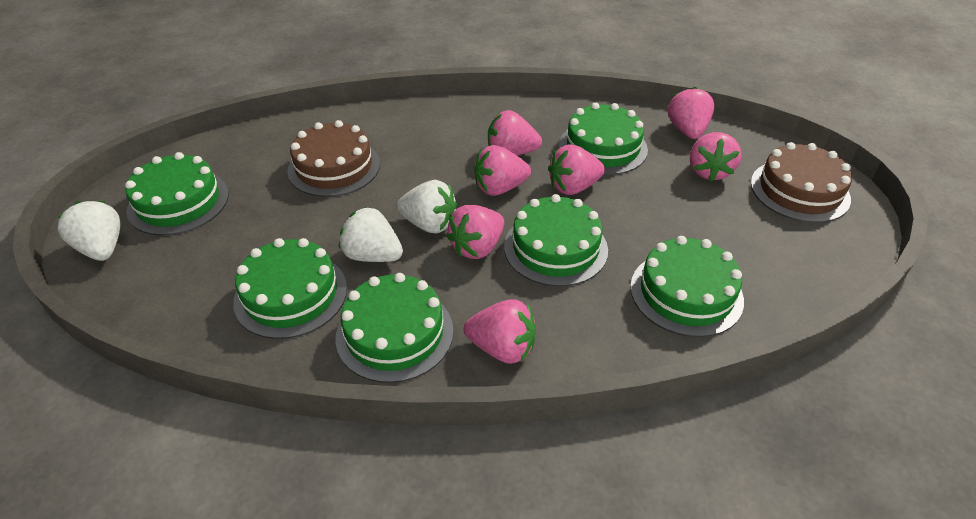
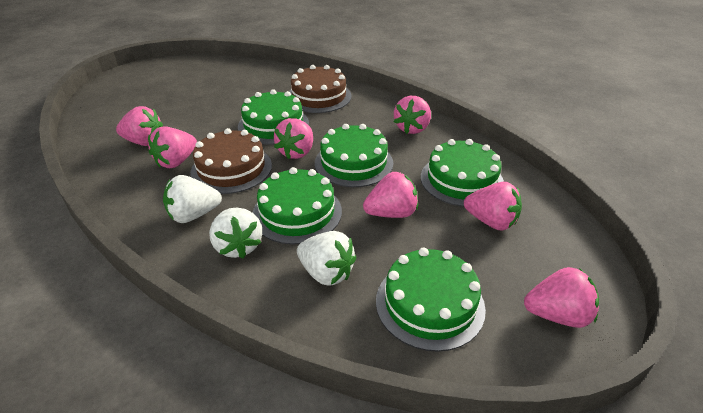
green cake: [125,152,229,235] [233,238,347,339] [336,273,453,383] [504,194,608,286] [559,102,648,175] [630,236,744,337] = 6 -> [238,89,309,145] [253,167,342,245] [315,124,393,187] [376,248,486,352] [421,139,504,207] = 5

